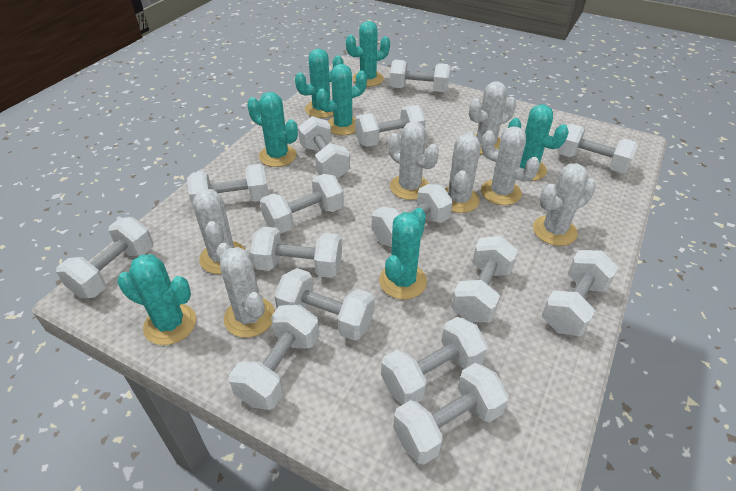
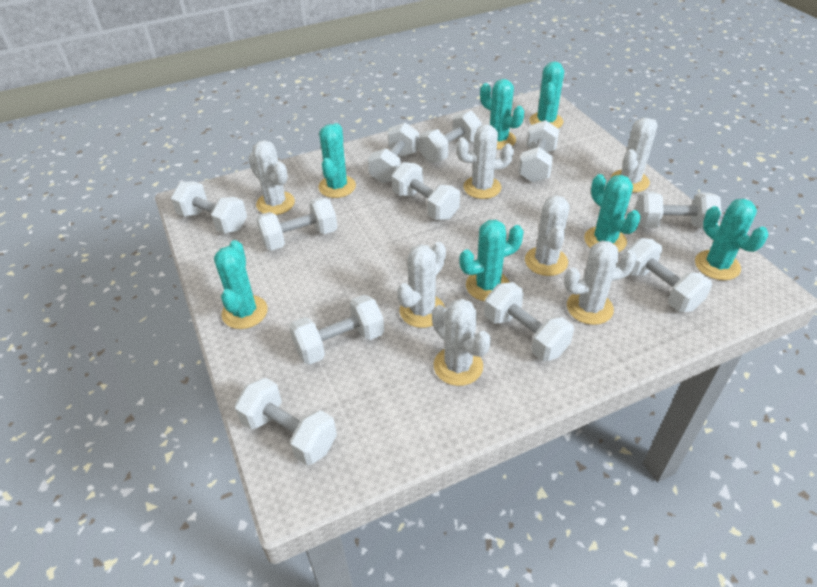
white dumbbell: [56,217,153,298] [187,164,269,207] [229,304,320,410] [250,227,342,278] [260,174,344,234] [274,268,375,341] [298,116,350,179] [355,105,426,147] [372,184,453,247] [381,317,488,405] [390,60,450,93] [393,363,509,464] [451,236,518,322] [542,250,619,336] [557,124,638,173] = 15 -> [171,181,247,234] [235,378,337,465] [256,197,338,251] [289,295,384,365] [368,123,419,184] [392,162,460,220] [419,111,482,163] [484,282,574,361] [519,120,559,183] [625,238,712,312] [635,191,722,229] = 11

